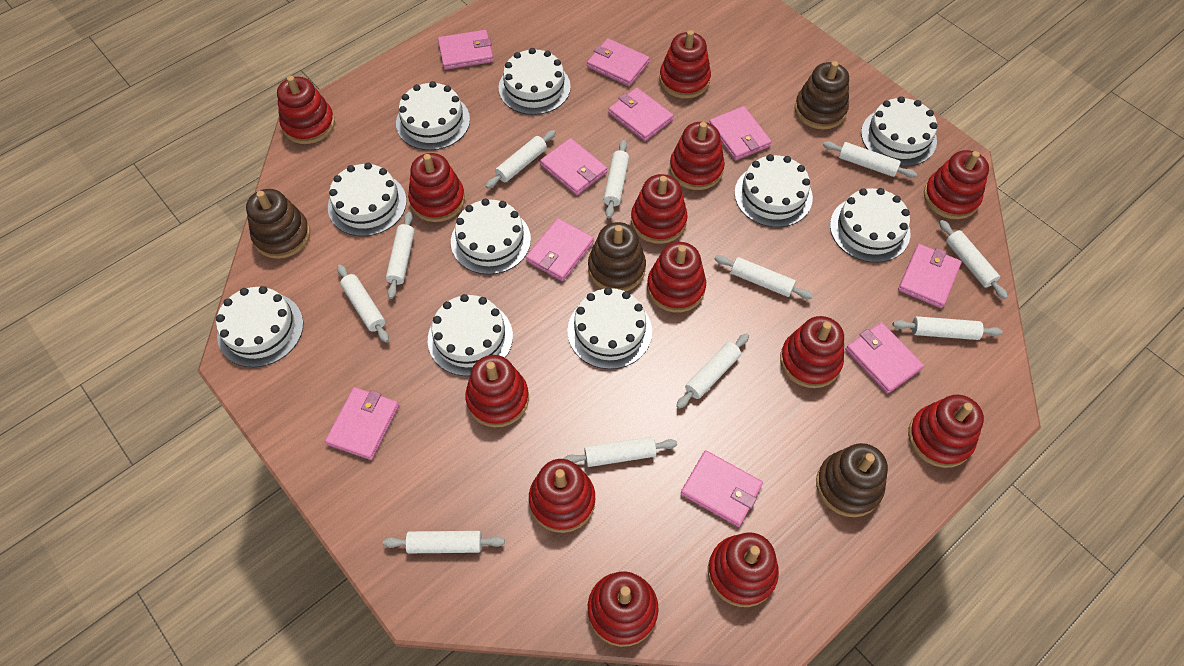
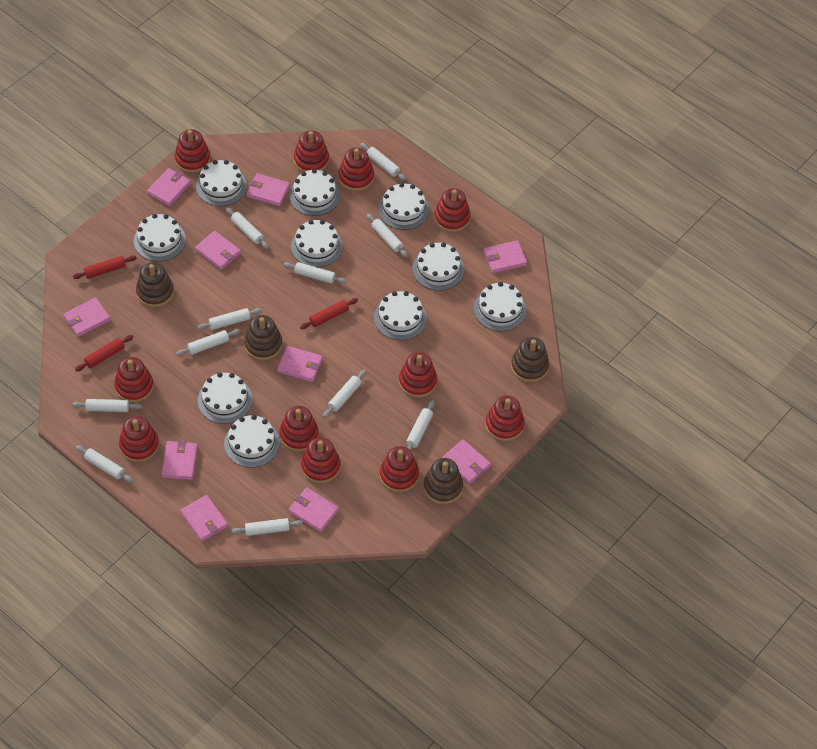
red rolling pin: none = 0 -> [73,255,136,279] [75,335,133,371] [300,298,358,329] = 3
red stacking toy: [277,76,335,144] [408,153,465,222] [465,355,529,427] [529,459,595,533] [588,572,659,647] [631,174,688,244] [647,242,706,313] [660,30,711,98] [670,122,725,190] [708,533,779,607] [780,316,844,388] [908,395,984,468] [924,150,989,219] = 13 -> [114,357,154,403] [119,416,159,462] [175,129,211,173] [279,406,319,452] [294,130,329,172] [301,437,341,484] [338,148,374,191] [380,446,419,492] [399,352,437,398] [434,188,470,232] [485,396,524,441] = 11

